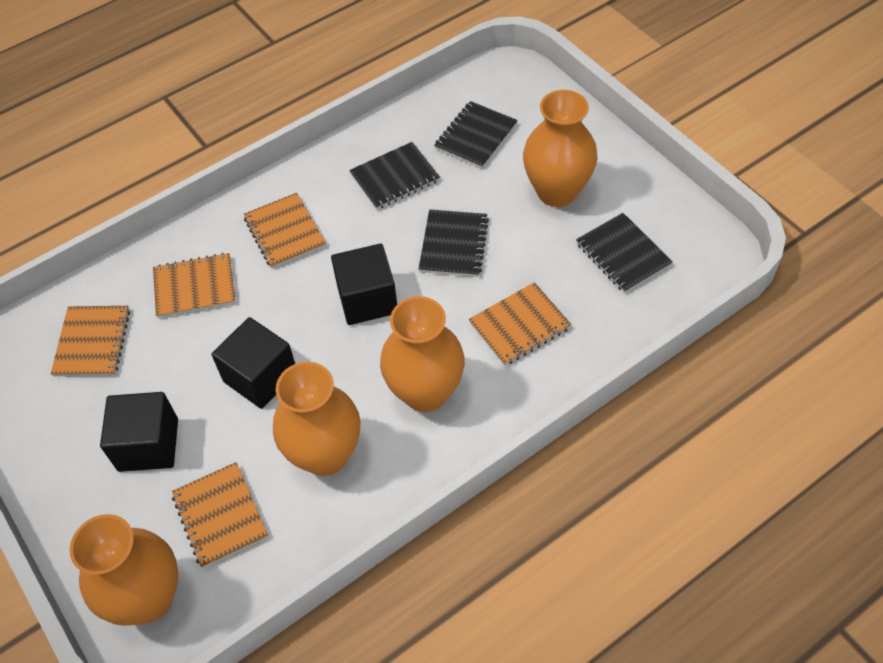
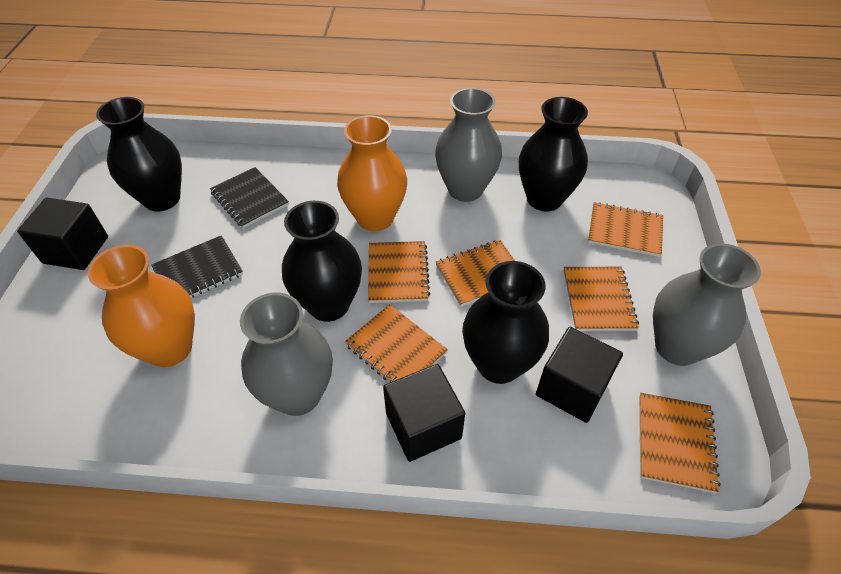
black notebook: [349,142,440,210] [419,209,489,277] [434,101,518,169] [576,213,673,293] = 4 -> [151,235,243,298] [210,167,289,228] = 2
black vase: none = 0 -> [96,97,182,211] [282,201,362,322] [462,261,549,384] [519,97,588,212] = 4
grey vase: none = 0 -> [240,293,333,416] [435,88,502,202] [653,243,761,366] = 3
orange notebook: [51,306,130,377] [153,253,235,318] [172,462,268,568] [244,193,326,269] [469,282,571,366] = 5 -> [345,304,448,382] [368,241,430,303] [436,240,515,306] [564,267,639,331] [588,202,663,257] [639,393,721,493] = 6
orange vase: [69,514,178,626] [273,362,361,476] [380,296,465,412] [523,90,598,207] = 4 -> [88,245,195,367] [337,115,407,231] = 2

